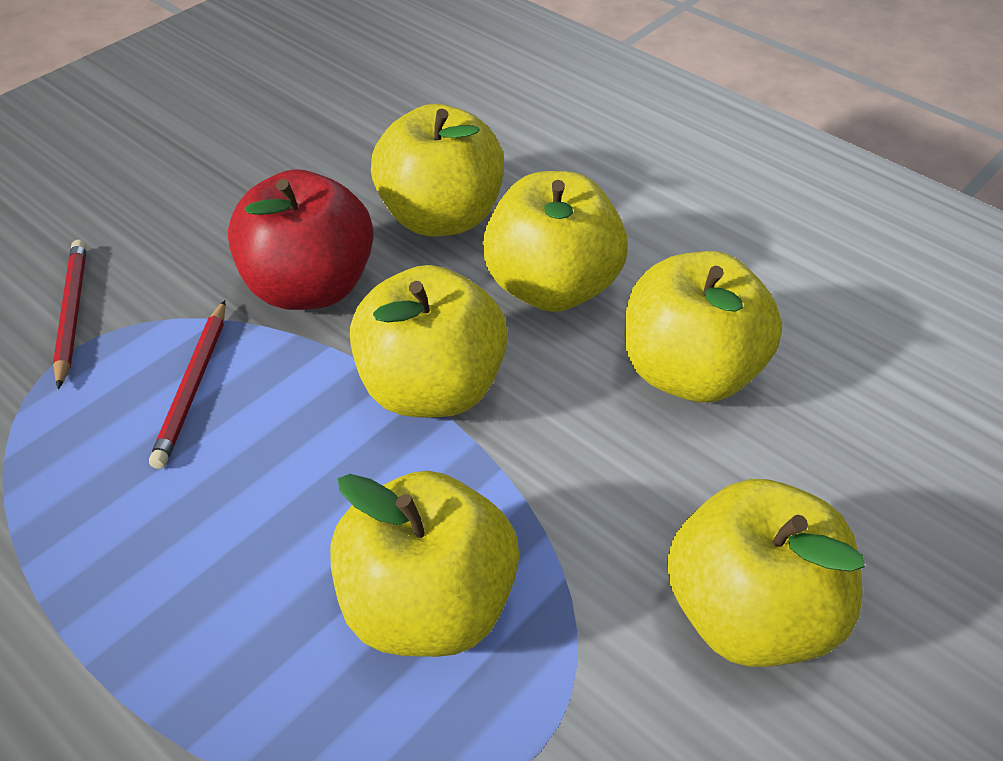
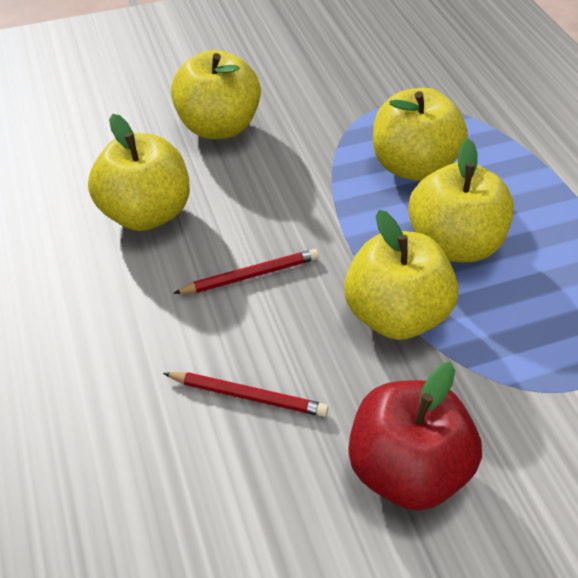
yellow apple: [330,471,519,657] [350,265,508,417] [371,104,504,236] [482,171,628,312] [624,251,782,402] [667,479,865,667] = 6 -> [88,114,190,231] [171,50,261,139] [344,210,458,340] [373,88,468,181] [408,139,514,262] = 5

